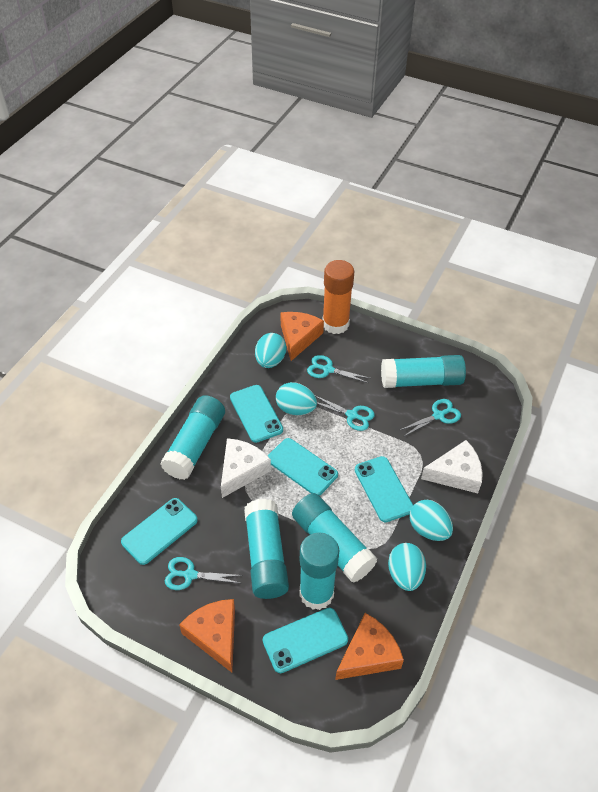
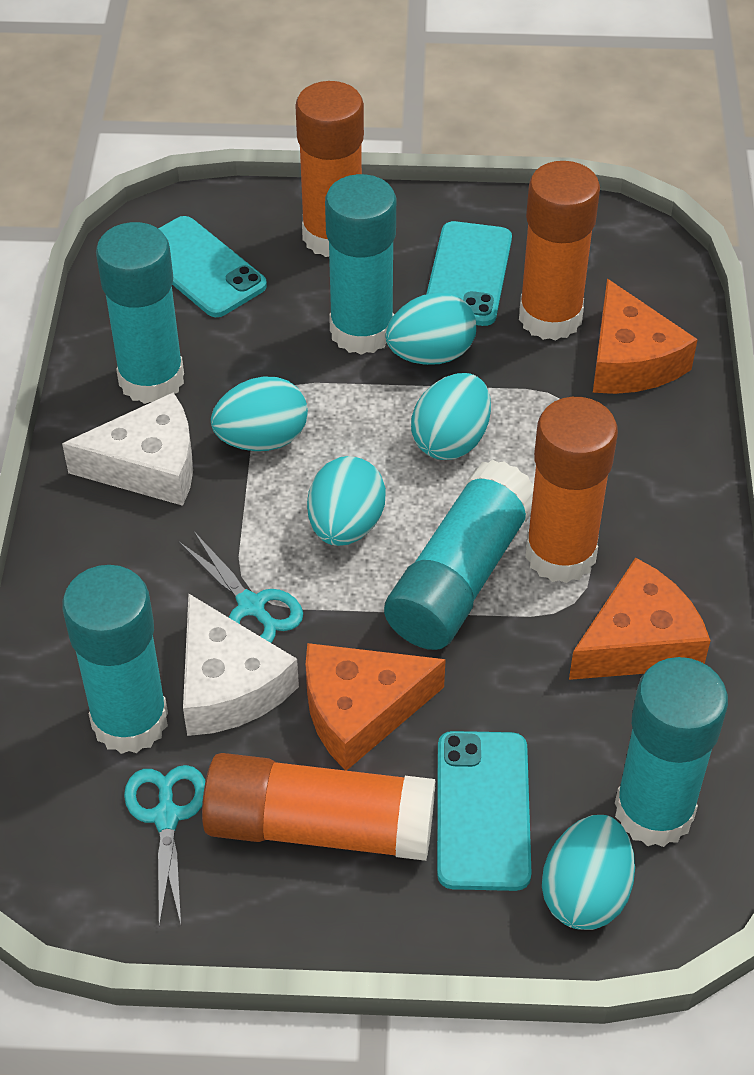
orange glue stick: [323,260,354,334] = 1 -> [202,753,436,861] [295,81,364,257] [519,161,600,341] [525,397,618,583] = 4
turquoise egg: [255,333,286,368] [276,382,317,415] [388,543,426,591] [410,500,453,541] = 4 -> [211,376,308,451] [307,456,386,546] [385,293,476,365] [411,373,491,460] [542,815,635,930] = 5
turquoise phone: [121,498,198,565] [230,385,283,443] [263,608,348,673] [268,438,338,496] [355,456,413,523] = 5 -> [158,216,267,317] [427,221,512,326] [437,731,532,891] = 3
turquoise scissors: [165,557,243,590] [307,355,369,383] [315,396,375,431] [400,399,461,436] = 4 -> [124,765,205,926] [179,532,303,643] = 2

